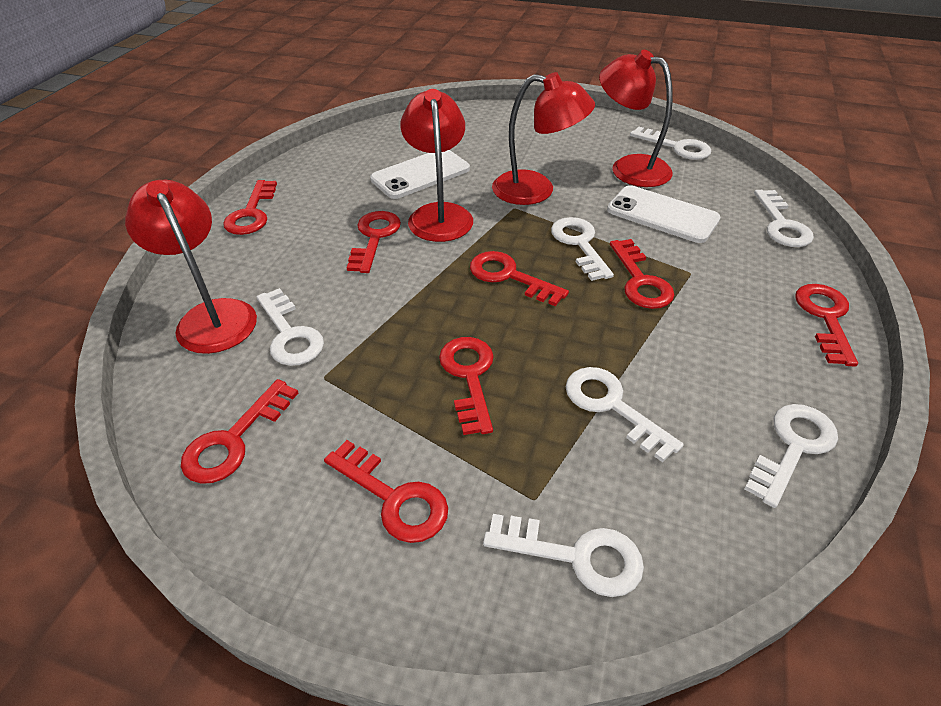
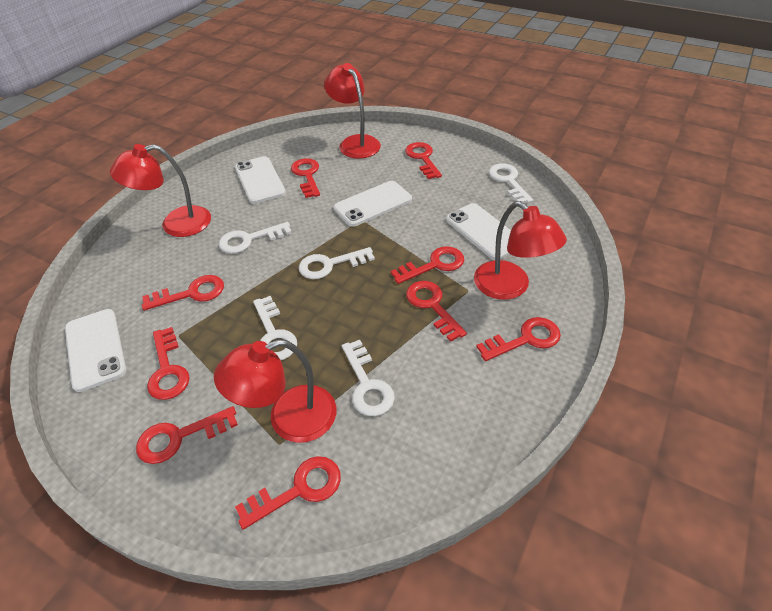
red key: [181,379,298,484] [223,180,277,235] [324,440,448,543] [347,211,401,273] [439,337,494,435] [470,251,569,306] [610,239,674,309] [795,284,858,366] = 8 -> [136,406,238,464] [142,275,224,311] [147,327,190,400] [235,456,341,530] [291,158,320,198] [391,246,464,284] [405,142,442,179] [406,281,467,342] [476,317,561,361] = 9
white key: [256,288,324,366] [483,514,644,597] [551,217,614,281] [565,367,684,462] [630,126,711,160] [744,404,838,508] [754,190,814,247] = 7 -> [219,222,292,254] [253,296,297,360] [299,247,375,279] [342,340,395,416] [489,163,533,203] = 5
white phone: [370,150,470,199] [607,185,720,243] = 2 -> [65,309,126,392] [235,156,286,204] [334,181,412,227] [446,203,511,260] = 4

